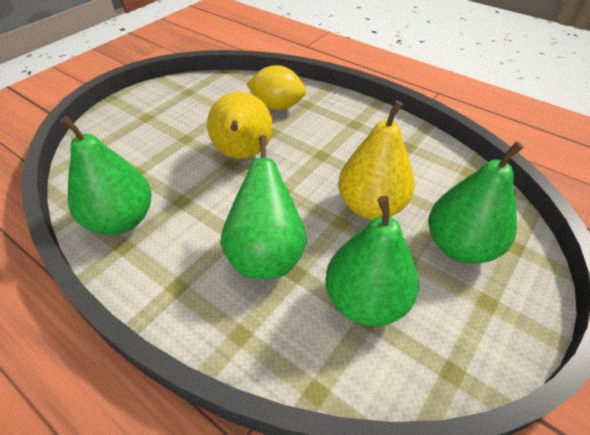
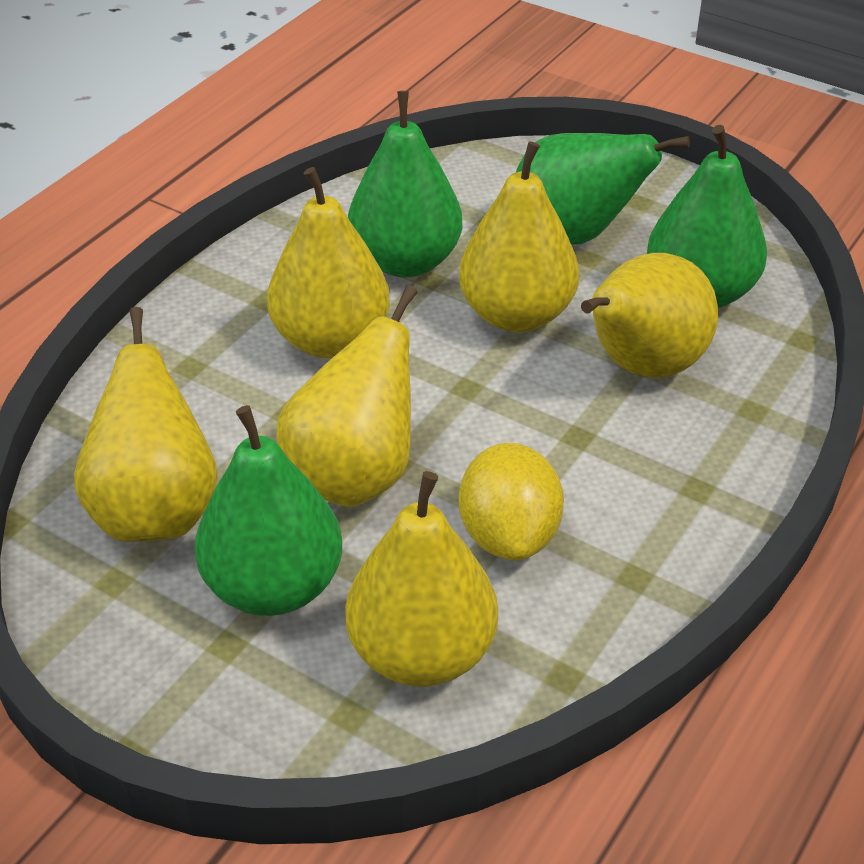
yellow pear: [207,92,273,159] [338,100,415,220] = 2 -> [74,307,218,542] [267,167,390,358] [276,285,418,507] [345,471,498,687] [459,141,579,332] [581,253,718,378] = 6

